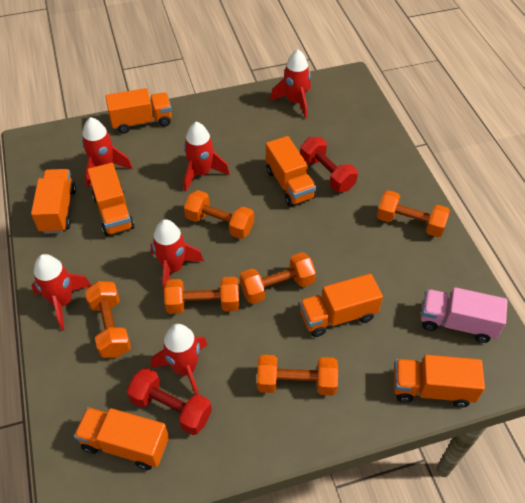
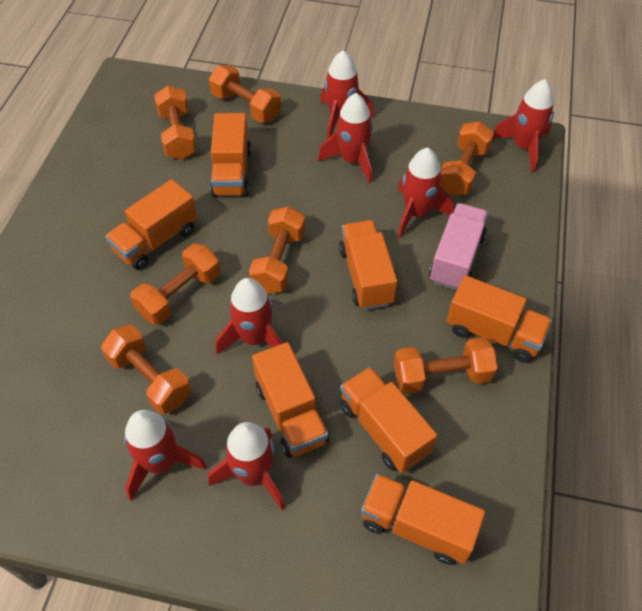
orange dumbbell: [85,281,131,358] [164,277,239,314] [184,190,254,239] [240,252,316,304] [257,355,338,396] [377,190,450,237] = 6 -> [101,325,191,414] [130,244,221,325] [154,86,197,160] [209,65,281,123] [249,206,305,294] [394,337,498,394] [440,121,494,196] = 7
red dumbbell: [127,367,212,435] [300,137,358,192] = 2 -> none = 0
red rocket: [31,254,91,330] [82,117,133,188] [150,219,204,293] [151,324,208,395] [184,122,230,191] [270,50,311,118] = 6 -> [124,410,207,501] [208,422,285,510] [215,278,283,354] [318,93,373,184] [320,50,374,140] [397,147,454,238] [493,79,554,172] = 7

